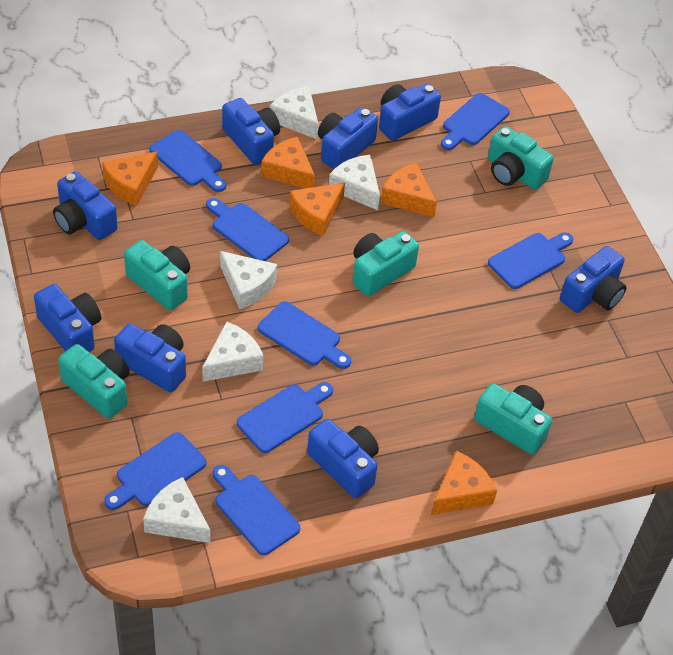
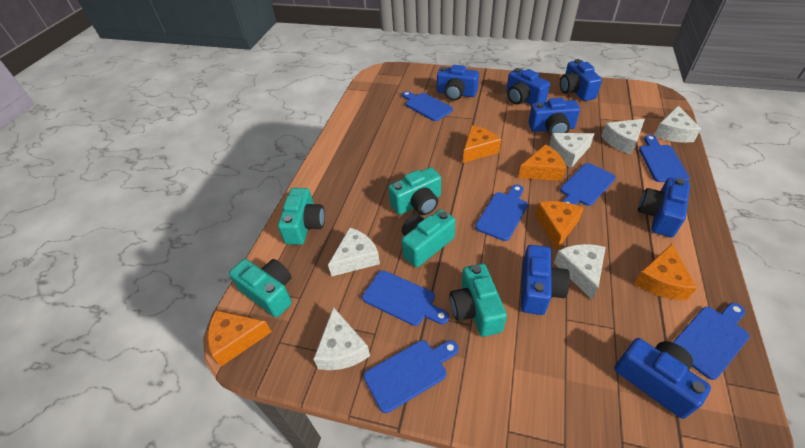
blue camera: [34,284,101,352] [53,171,118,240] [114,324,186,392] [222,98,280,165] [307,419,379,498] [318,107,378,169] [379,83,441,141] [560,246,627,313] = 8 -> [437,65,479,101] [506,68,550,105] [521,245,570,315] [528,98,580,136] [560,59,602,101] [614,338,711,419] [638,178,690,238] = 7
blue cutting board: [104,432,207,510] [150,130,226,192] [206,198,289,261] [213,465,300,555] [237,382,333,453] [258,301,351,369] [441,93,510,150] [488,232,573,289] = 8 -> [362,271,449,326] [364,340,459,413] [402,91,453,121] [475,185,528,241] [560,163,616,206] [639,135,690,182] [673,303,750,380] = 7
white cheese: [143,477,210,543] [202,321,263,382] [220,251,277,309] [270,87,319,139] [329,155,380,210] = 5 -> [314,307,370,370] [328,228,380,276] [549,133,594,168] [554,244,606,300] [601,119,645,154] [654,105,701,143] = 6

